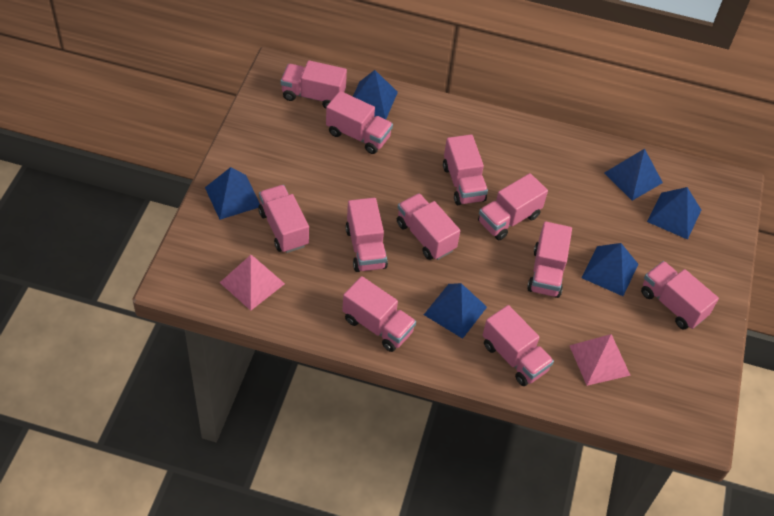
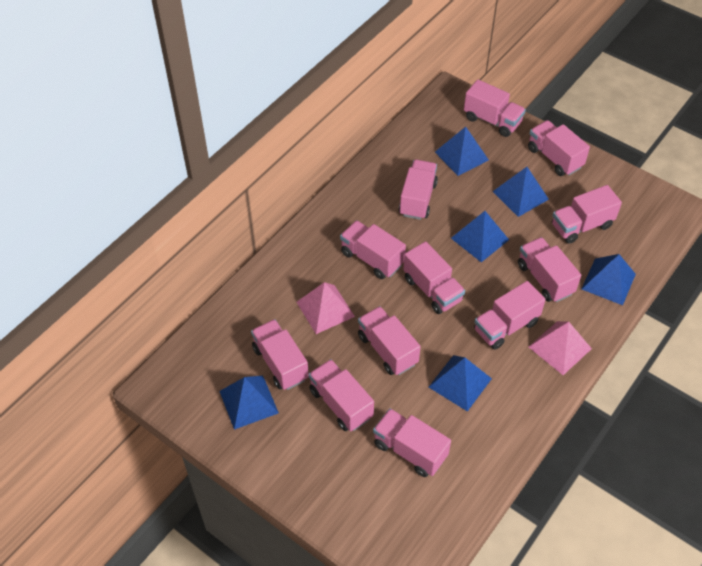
pink truck: [258,185,309,253] [281,60,347,109] [326,91,393,154] [342,276,416,352] [345,198,388,272] [397,193,460,260] [443,134,488,205] [478,173,548,240] [483,305,554,386] [527,221,572,298] [641,261,719,329] = 11 -> [251,319,309,390] [309,359,374,431] [340,220,406,279] [358,306,421,375] [373,408,451,477] [399,159,438,220] [403,241,465,314] [464,80,526,137] [474,281,546,350] [518,237,581,302] [528,120,590,176] [552,185,622,244] = 12

